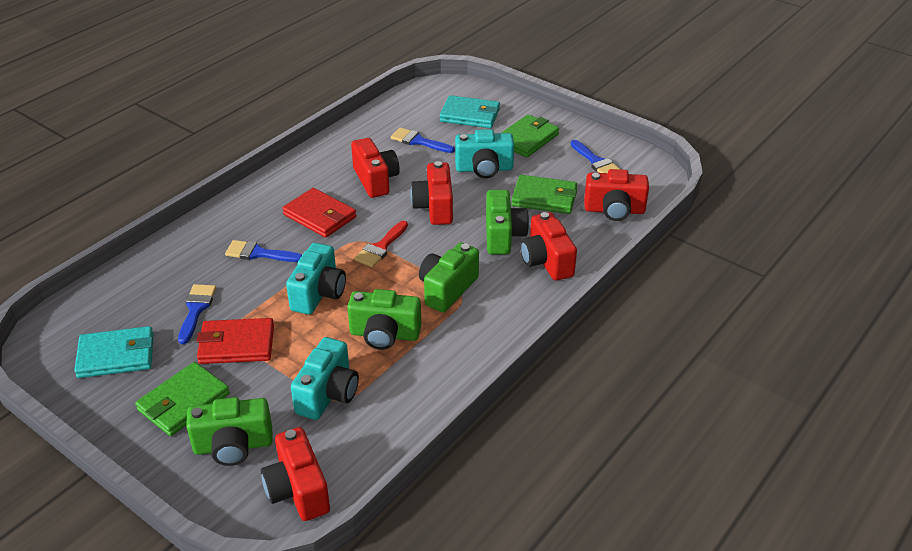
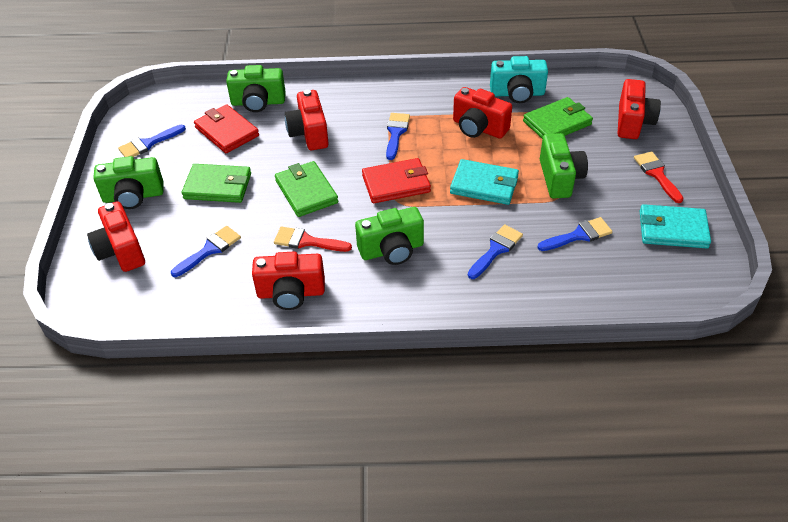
blue brush: [178,284,216,344] [225,240,302,262] [391,128,455,153] [571,140,621,173] = 4 -> [118,125,186,157] [171,226,241,277] [386,113,410,160] [468,224,523,279] [537,217,612,251] = 5
red brush: [354,221,408,267] = 1 -> [274,227,352,252] [634,152,684,203] = 2
turquoise camera: [286,243,346,315] [291,337,359,420] [455,129,514,178] = 3 -> [490,56,548,103] = 1

